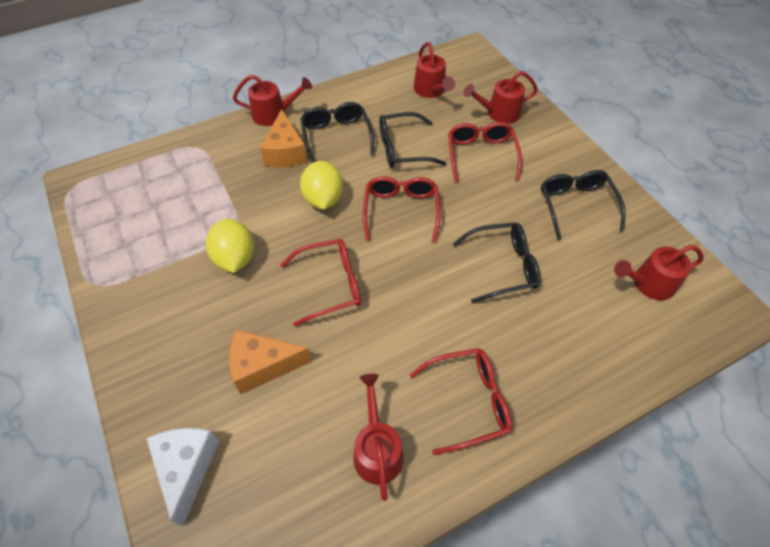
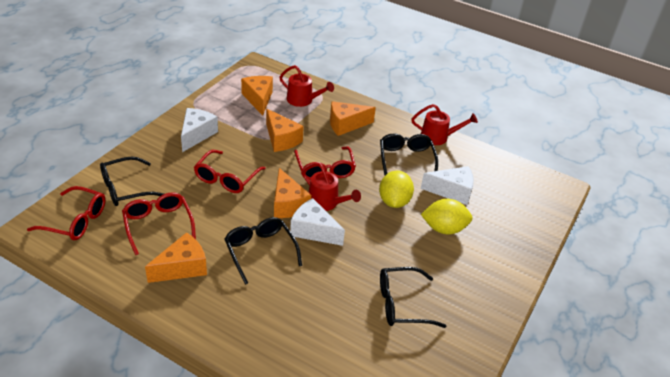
orange cheese: [229,330,312,394] [260,109,308,167] = 2 -> [145,232,207,283] [241,76,273,116] [266,109,304,152] [274,168,311,218] [330,101,376,136] = 5
red watering can: [233,75,312,126] [354,374,404,501] [414,42,455,98] [464,71,538,124] [614,245,704,300] = 5 -> [279,65,334,107] [302,163,361,211] [411,104,478,145] = 3
white cheese: [146,428,219,527] = 1 -> [181,108,218,152] [290,198,345,246] [421,166,474,205] = 3

